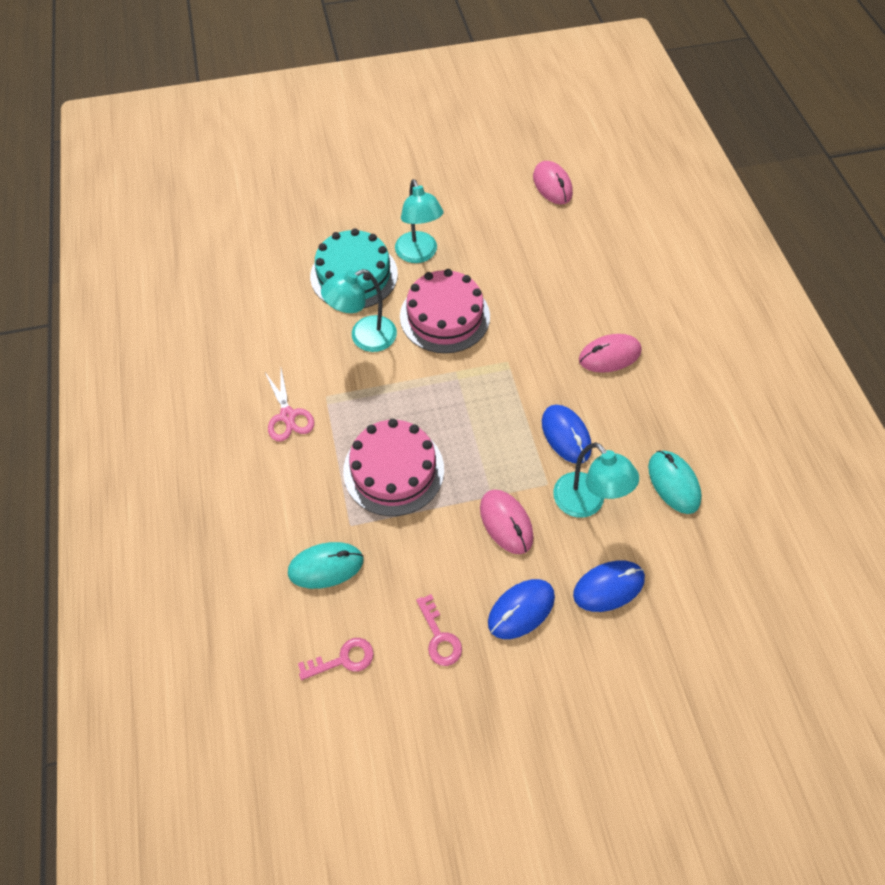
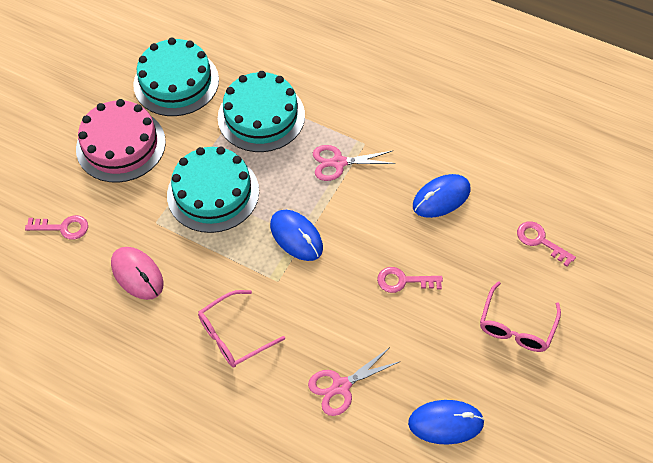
pink cake: [343,419,444,516] [400,269,490,353] = 2 -> [76,99,166,182] = 1
pink glasses: none = 0 -> [198,290,285,368] [480,281,561,352] = 2
pink key: [298,638,374,680] [416,594,462,666] = 2 -> [25,215,88,240] [377,267,443,293] [517,221,576,267] = 3
pink mouse: [480,490,534,554] [533,161,573,205] [579,334,642,373] = 3 -> [111,247,163,300] = 1
pink scissors: [265,368,314,442] = 1 -> [308,347,401,416] [313,145,396,181] = 2
turquoise cake: [310,228,398,308] = 1 -> [133,38,219,116] [167,146,259,233] [218,71,305,152] = 3
turquoise lamp: [321,269,397,352] [395,179,443,263] [553,442,639,518] = 3 -> none = 0
turquoise mouse: [288,542,363,589] [648,451,702,514] = 2 -> none = 0

